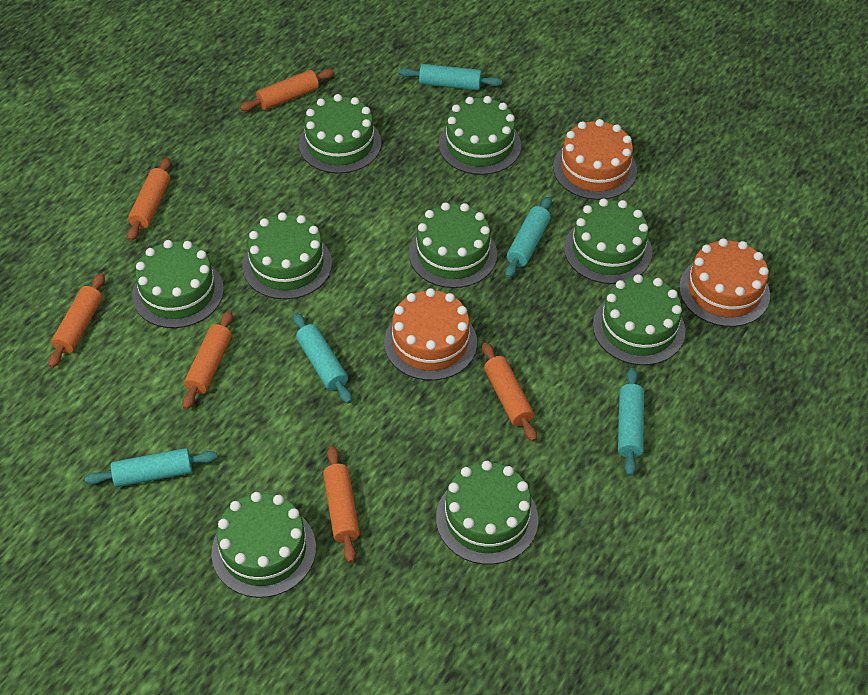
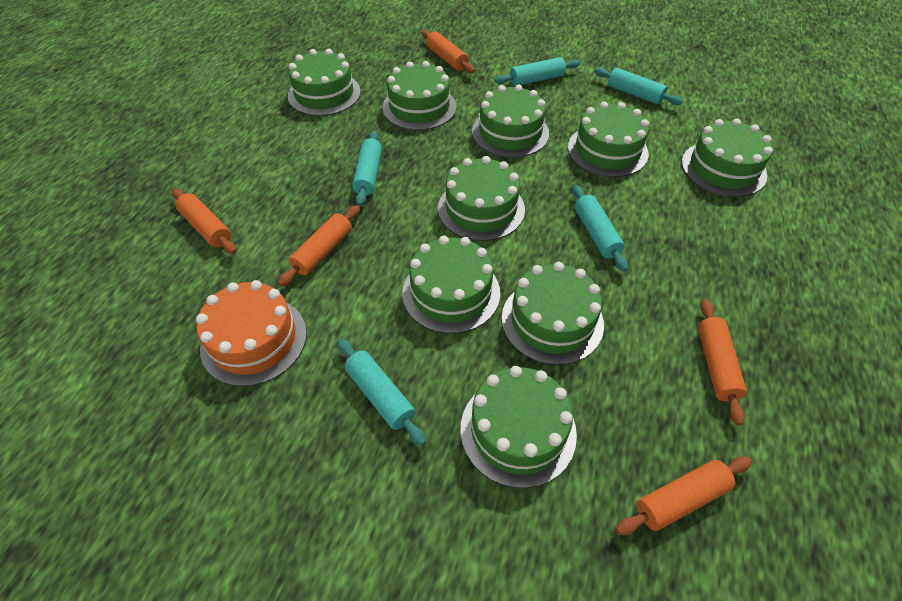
orange cake: [384,288,477,381] [553,119,637,200] [679,238,770,327] = 3 -> [196,280,307,387] = 1
orange rolling pin: [48,273,105,368] [127,158,171,241] [182,311,233,410] [240,69,334,111] [323,446,360,563] [482,342,537,442] = 6 -> [172,189,236,254] [278,205,360,287] [421,30,475,73] [615,457,752,535] [698,300,747,426] = 5

